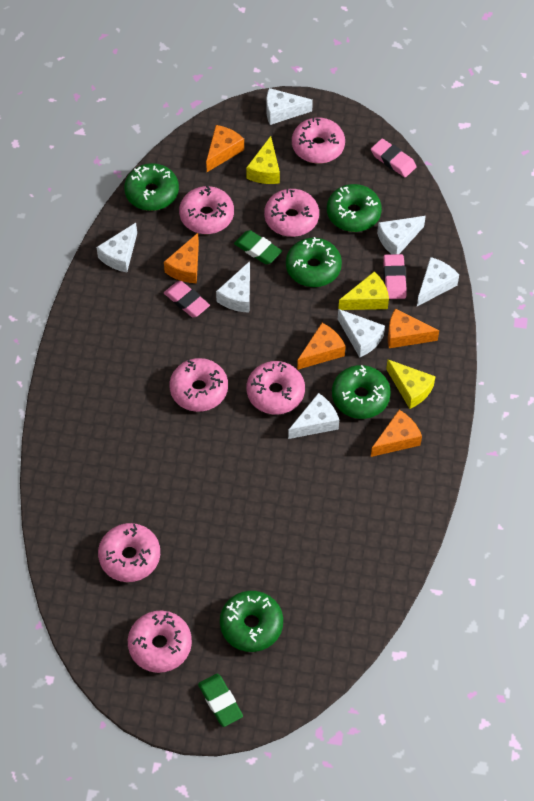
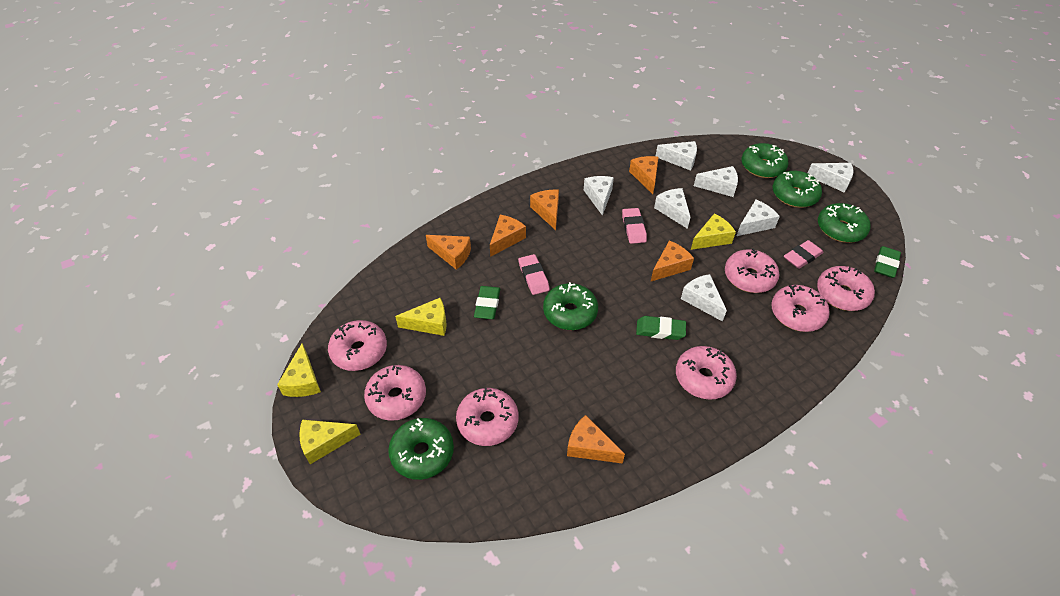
green eraser: [198,674,243,727] [234,230,282,264] = 2 -> [474,286,500,319] [636,316,686,340] [874,246,901,278] = 3
orange cheese: [164,233,199,283] [206,125,244,172] [297,323,346,370] [371,410,422,457] [388,309,439,348] = 5 -> [426,235,471,270] [490,215,526,257] [530,190,559,230] [567,415,625,464] [629,156,658,194] [651,241,694,281] = 6
yellow cheese: [246,136,280,184] [338,272,389,310] [386,359,436,409] = 3 -> [277,343,321,397] [299,420,361,464] [395,298,447,336] [691,213,736,250] = 4

